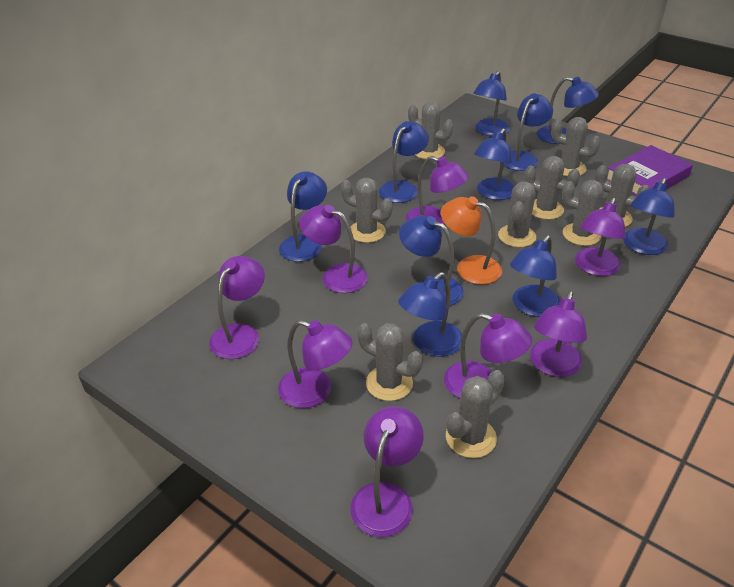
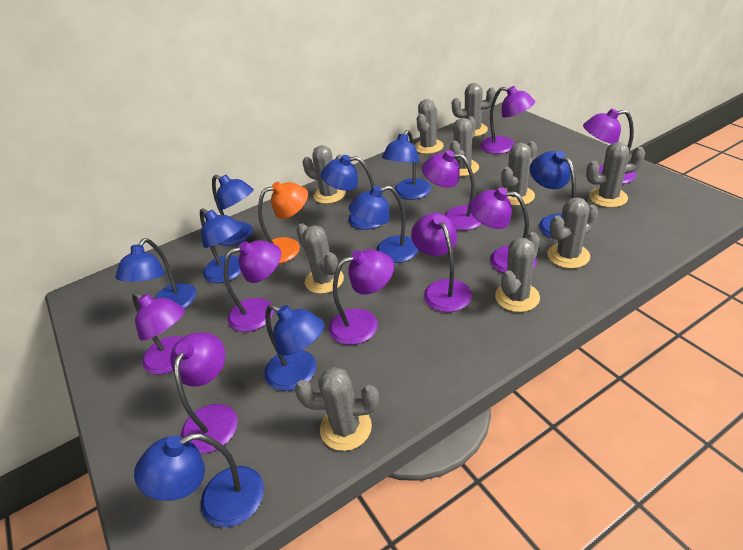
blue lamp: [279,171,327,262] [379,121,429,203] [398,272,462,357] [399,216,464,306] [473,71,510,136] [474,128,515,200] [504,93,553,171] [510,235,561,317] [537,77,599,144] [623,178,675,255] = 10 -> [115,238,197,309] [134,433,264,527] [200,208,242,283] [212,175,254,246] [264,304,325,391] [321,155,381,230] [349,185,419,263] [382,130,431,200] [530,151,576,238] = 9
grey cactus: [341,178,393,243] [357,323,423,401] [408,102,454,159] [446,370,505,458] [498,182,536,247] [524,156,580,220] [551,117,601,177] [562,180,618,246] [595,164,649,227] = 9 -> [295,367,379,451] [296,223,344,294] [303,145,346,204] [415,99,444,154] [450,116,479,176] [452,83,496,137] [495,232,540,312] [501,141,537,206] [547,197,598,269] [586,142,645,208] = 10
purple book: [607,145,693,195] = 1 -> none = 0
purple lamp: [209,256,265,359] [278,320,352,408] [299,205,368,293] [351,406,424,537] [406,156,469,228] [444,313,532,398] [530,291,587,377] [575,198,626,276] = 8 -> [132,292,185,375] [170,332,238,454] [224,240,281,332] [329,249,394,345] [411,213,472,312] [422,150,482,230] [469,187,537,273] [480,86,535,154] [583,109,636,184] = 9

